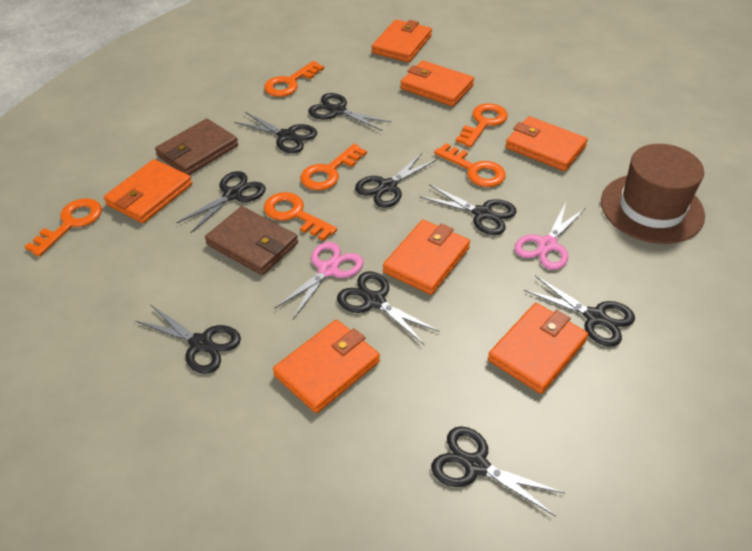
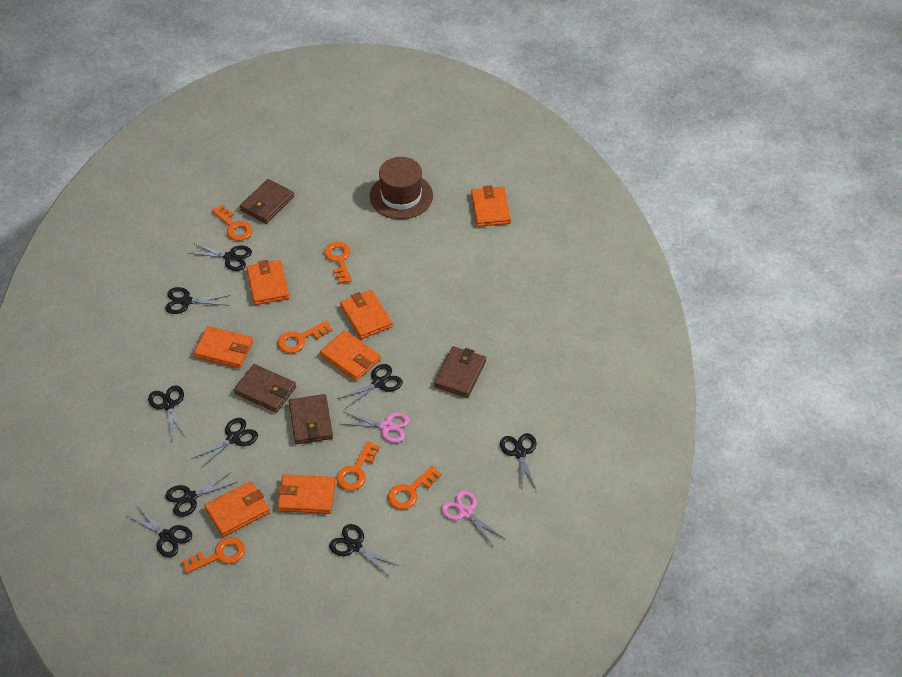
brown wallet: [155,119,238,175] [205,206,298,275] = 2 -> [234,364,296,413] [240,179,294,224] [289,394,333,444] [434,346,486,398] = 4

